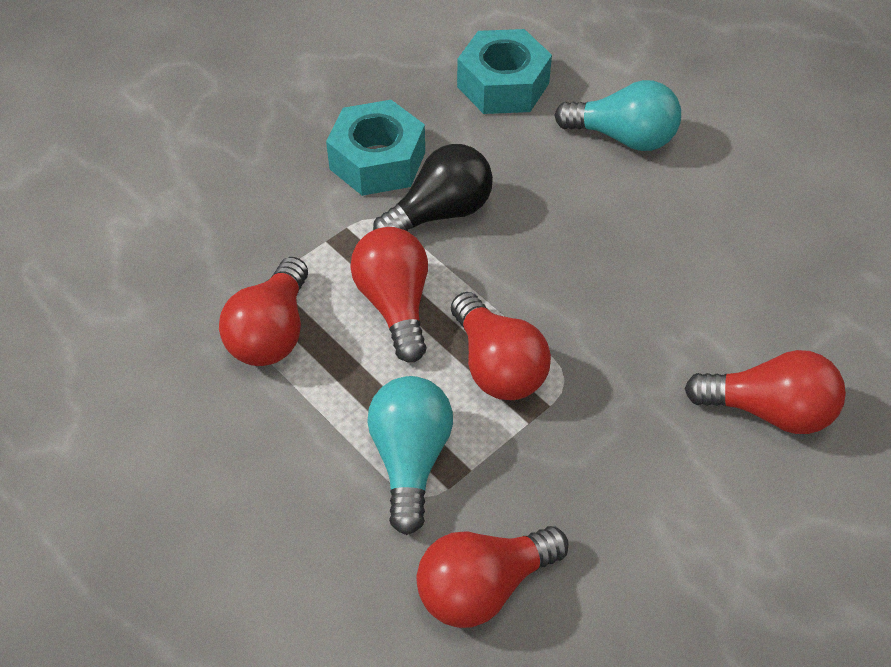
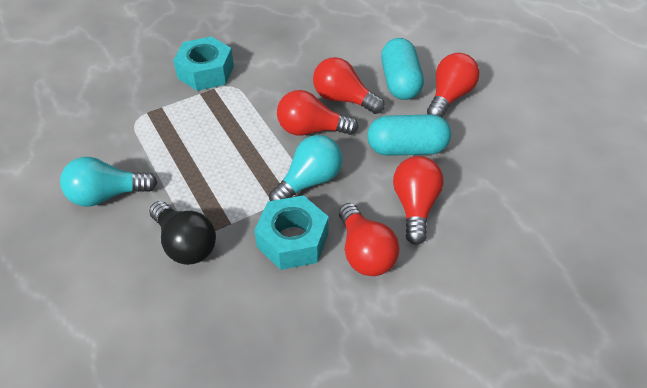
turquoise capsule: none = 0 -> [367,114,451,156] [381,38,424,100] = 2

